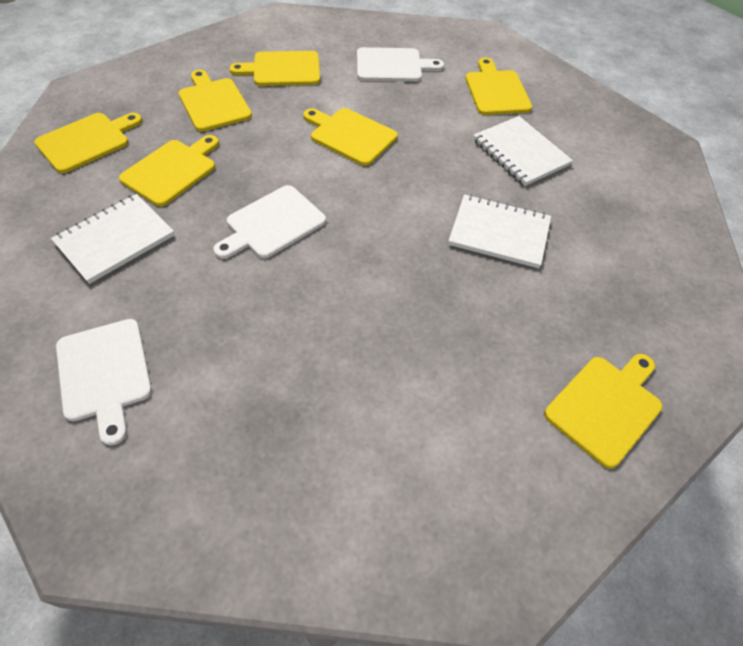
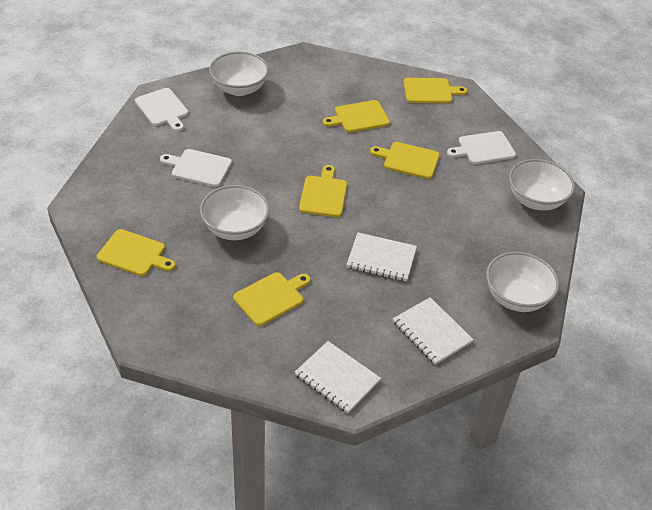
white bowl: none = 0 -> [200,185,269,240] [209,51,269,96] [486,252,559,312] [509,159,575,211] = 4
yellow cutting board: [34,113,142,173] [119,135,219,206] [178,70,252,132] [229,51,320,86] [303,108,398,166] [465,58,532,115] [544,354,663,469] = 7 -> [97,229,176,276] [233,272,310,326] [299,165,347,217] [323,100,390,133] [370,142,440,179] [404,78,467,103] = 6

